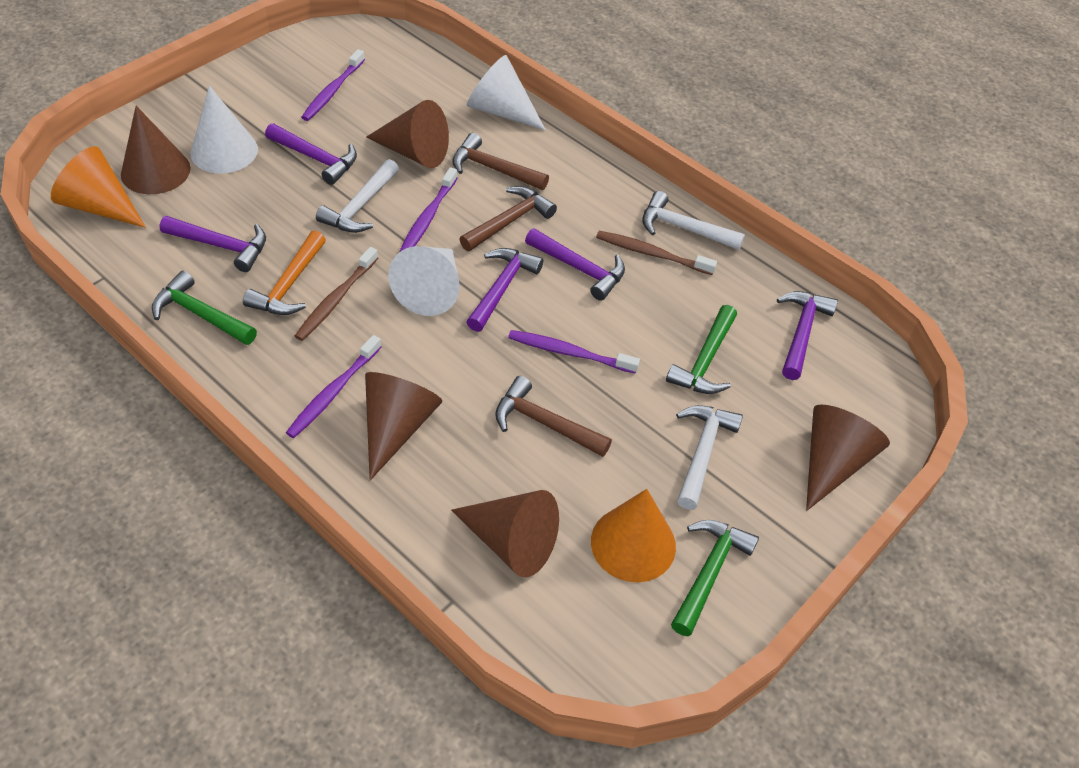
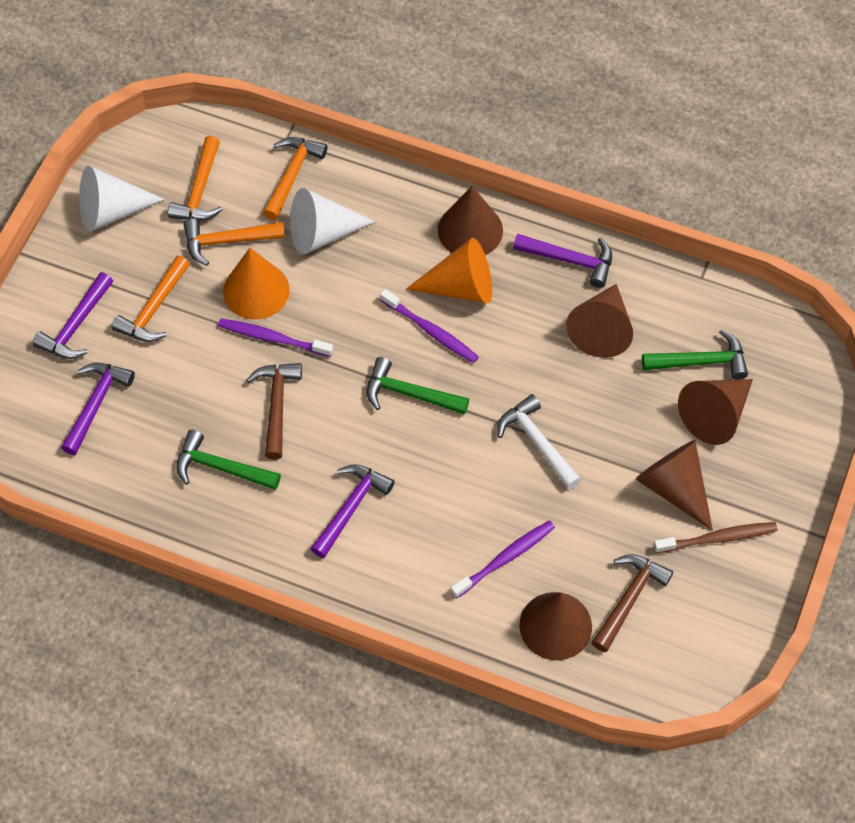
brown hammer: [452,133,549,190] [459,186,557,251] [495,376,612,457] = 3 -> [247,363,302,460] [592,554,673,652] = 2
brown toothbrush: [295,247,378,341] [596,231,717,275] = 2 -> [654,522,777,553] = 1
orange hammer: [243,230,326,315] = 1 -> [111,256,190,342] [168,136,222,221] [184,219,285,266] [263,137,327,220] = 4
purple hammer: [160,216,266,272] [265,123,357,185] [467,248,543,332] [525,228,625,301] [777,291,838,380] = 5 -> [32,272,113,359] [61,363,135,455] [310,464,395,558] [513,234,612,288] = 4
purple toothbrush: [286,335,382,438] [301,49,365,121] [399,167,458,252] [508,330,640,374] = 4 -> [218,319,333,357] [380,289,479,363] [451,520,555,599] = 3
white cone: [190,86,258,173] [388,246,460,316] [467,55,546,130] = 3 -> [79,166,165,232] [290,188,375,255] = 2
white hammer: [316,159,399,233] [642,191,745,250] [676,405,743,510] = 3 -> [497,394,581,490] = 1

